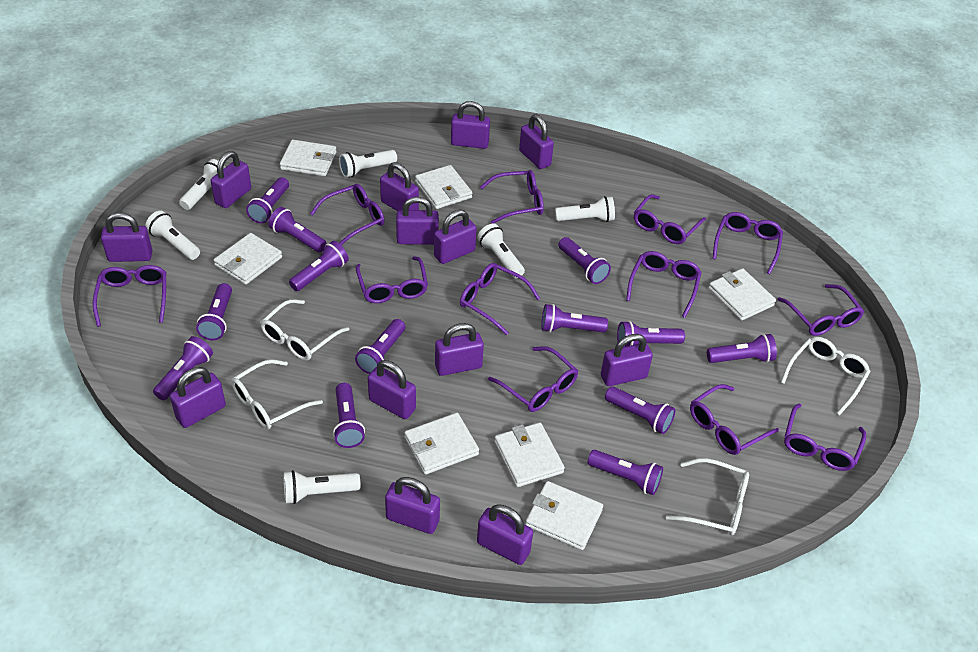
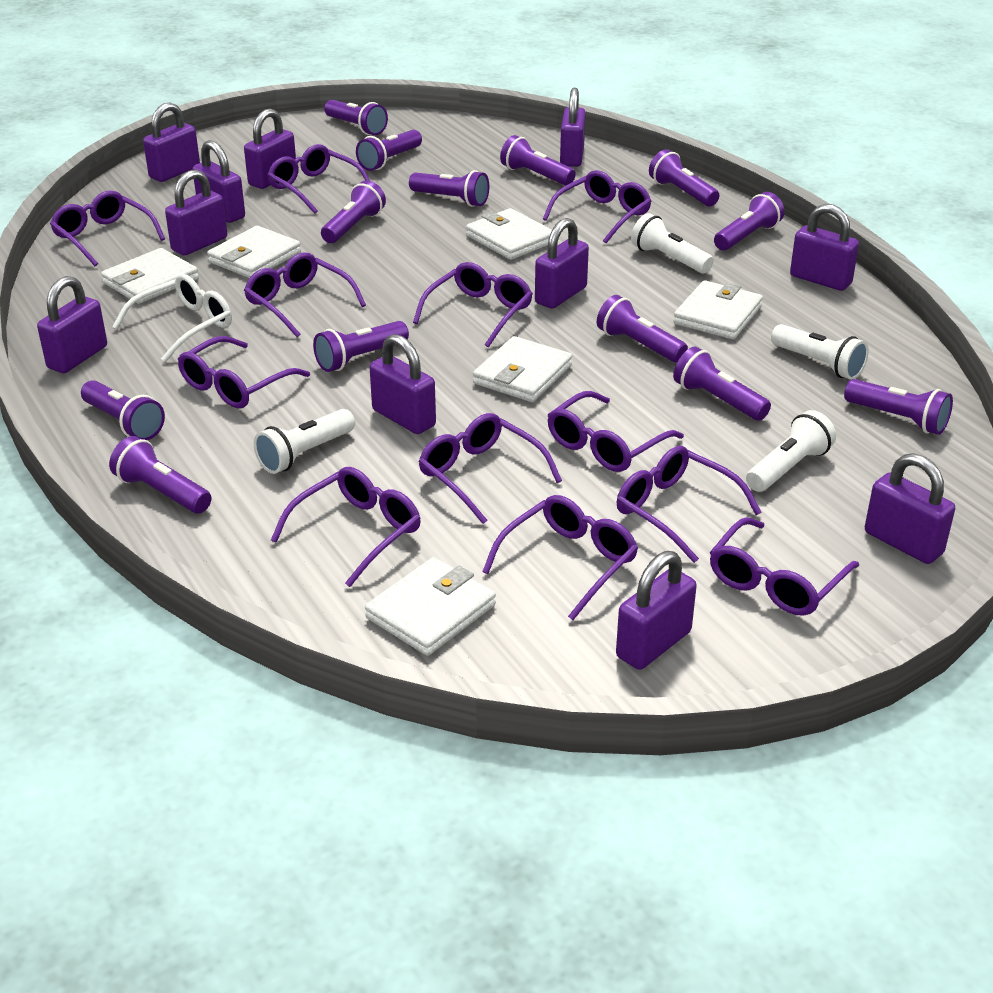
purple padlock: [101,212,152,262] [170,367,226,428] [211,151,251,208] [368,360,416,419] [380,162,419,211] [385,477,440,534] [396,197,439,245] [434,209,477,264] [435,323,484,376] [451,101,490,149] [477,504,533,565] [519,114,554,169] [601,334,653,386] = 13 -> [37,276,107,373] [143,103,200,182] [165,170,227,255] [193,140,245,223] [244,109,296,189] [370,334,436,434] [535,218,589,309] [560,88,585,167] [616,551,697,670] [790,204,859,291] [865,453,955,564] = 11
white flashlight: [145,211,200,260] [179,159,225,210] [284,470,360,504] [339,150,397,177] [477,223,525,278] [555,196,615,222] = 6 -> [254,409,355,474] [631,213,714,273] [746,410,836,492] [771,324,869,380] = 4
white glasses: [231,359,323,429] [260,299,349,361] [666,458,749,535] [780,337,870,415] = 4 -> [112,274,232,362] = 1
white wallet: [214,233,282,285] [280,140,336,176] [404,413,479,475] [415,165,472,209] [494,423,565,487] [525,481,603,550] [709,268,776,321] = 7 -> [101,248,199,304] [207,226,301,278] [365,557,496,656] [466,208,552,260] [473,336,572,402] [673,280,763,339] = 6

